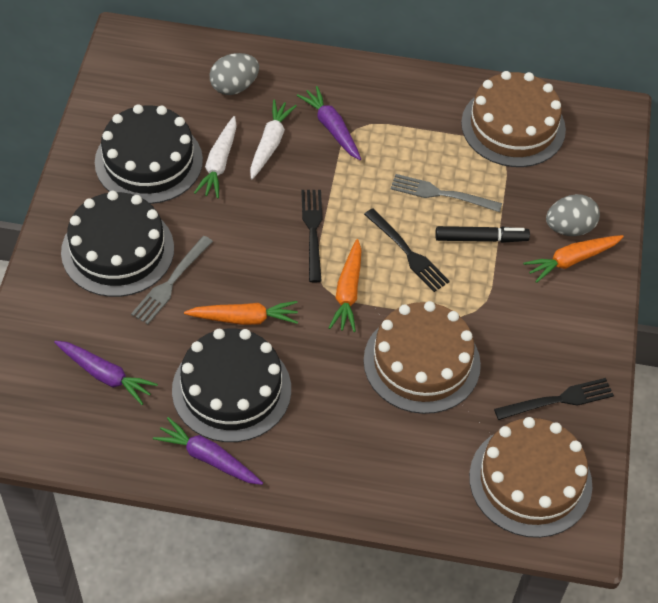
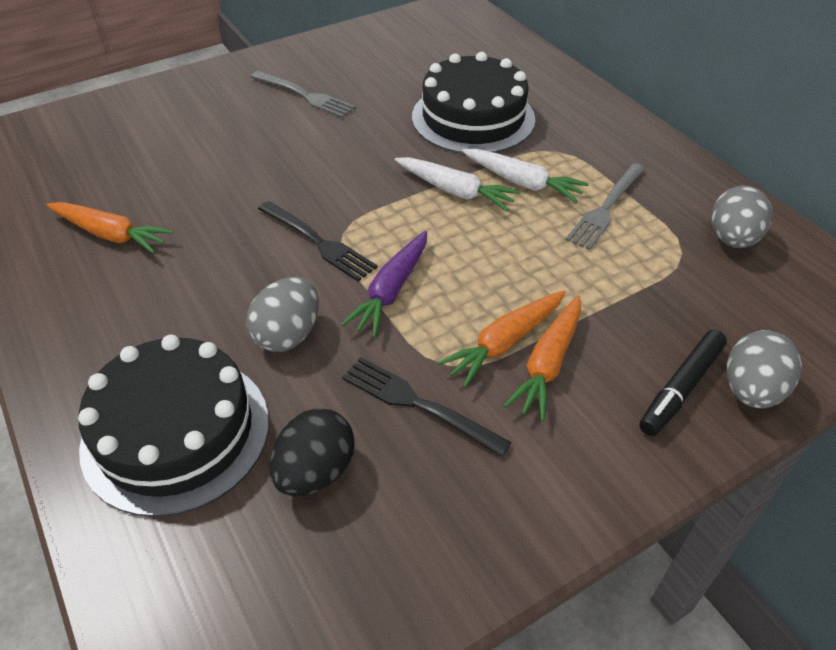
black cake: [61,191,174,297] [95,104,203,204] [172,328,291,442] = 3 -> [78,335,269,517] [412,52,535,154] = 2
black egg: none = 0 -> [269,408,355,496] = 1
black fork: [301,190,323,282] [364,208,450,292] [494,378,614,420] = 3 -> [258,201,377,282] [342,357,512,457] = 2
brown cake: [363,301,481,414] [461,71,566,167] [469,417,592,538] = 3 -> none = 0
grey egg: [210,53,259,95] [546,194,600,236] = 2 -> [246,277,319,352] [711,185,772,248] [727,330,802,408] = 3
purple carrot: [54,341,158,405] [153,417,263,485] [297,86,361,160] = 3 -> [341,231,427,337] = 1

